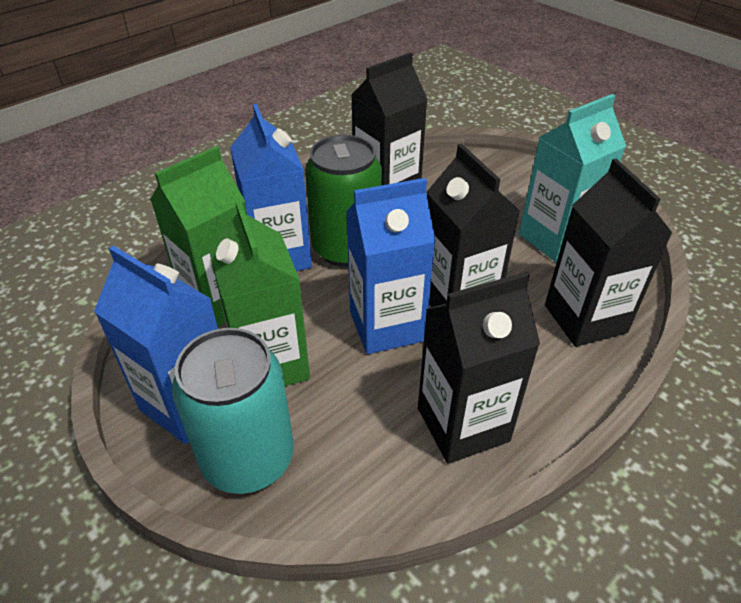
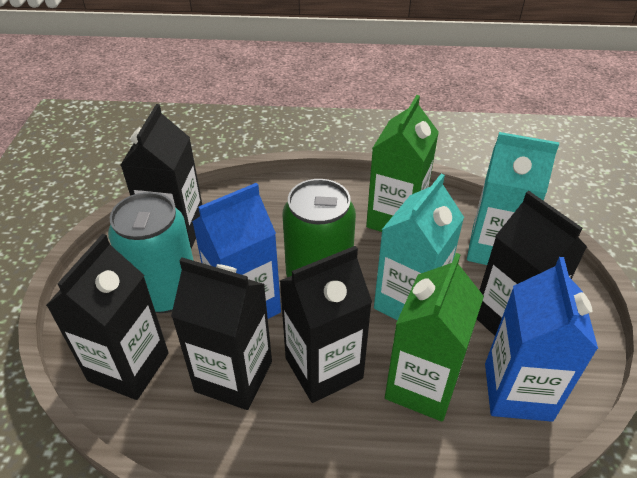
black carton: [351,52,428,185] [418,272,540,464] [427,143,520,307] [545,158,673,347] = 4 -> [46,234,169,400] [121,104,202,249] [171,258,272,410] [280,246,372,403] [477,191,587,336] = 5
blue carton: [94,245,218,444] [230,104,312,271] [346,178,436,354] = 3 -> [192,183,281,319] [485,257,598,422] = 2
turquoise carton: [519,94,626,262] = 1 -> [374,174,464,320] [467,132,559,265] = 2

